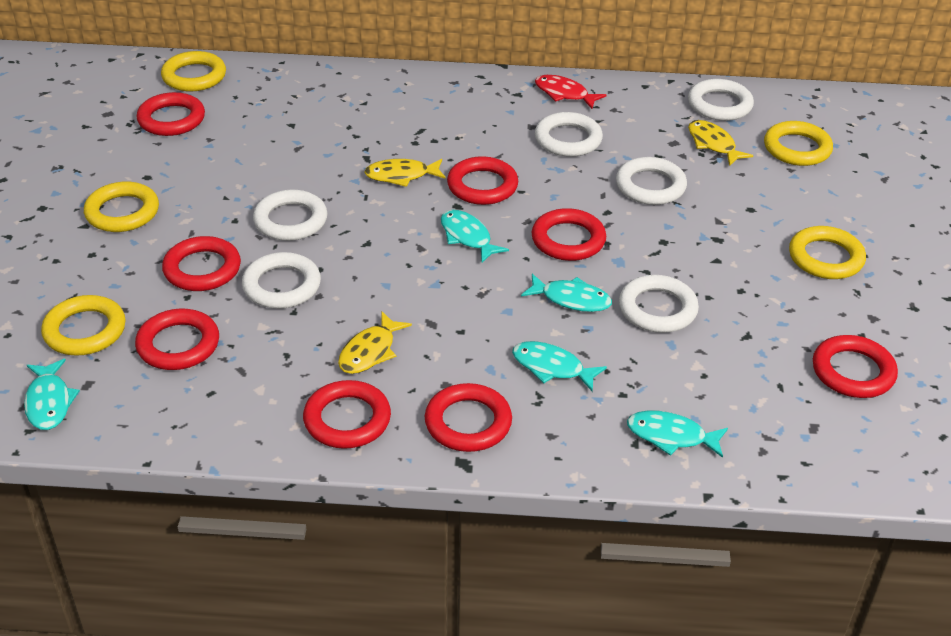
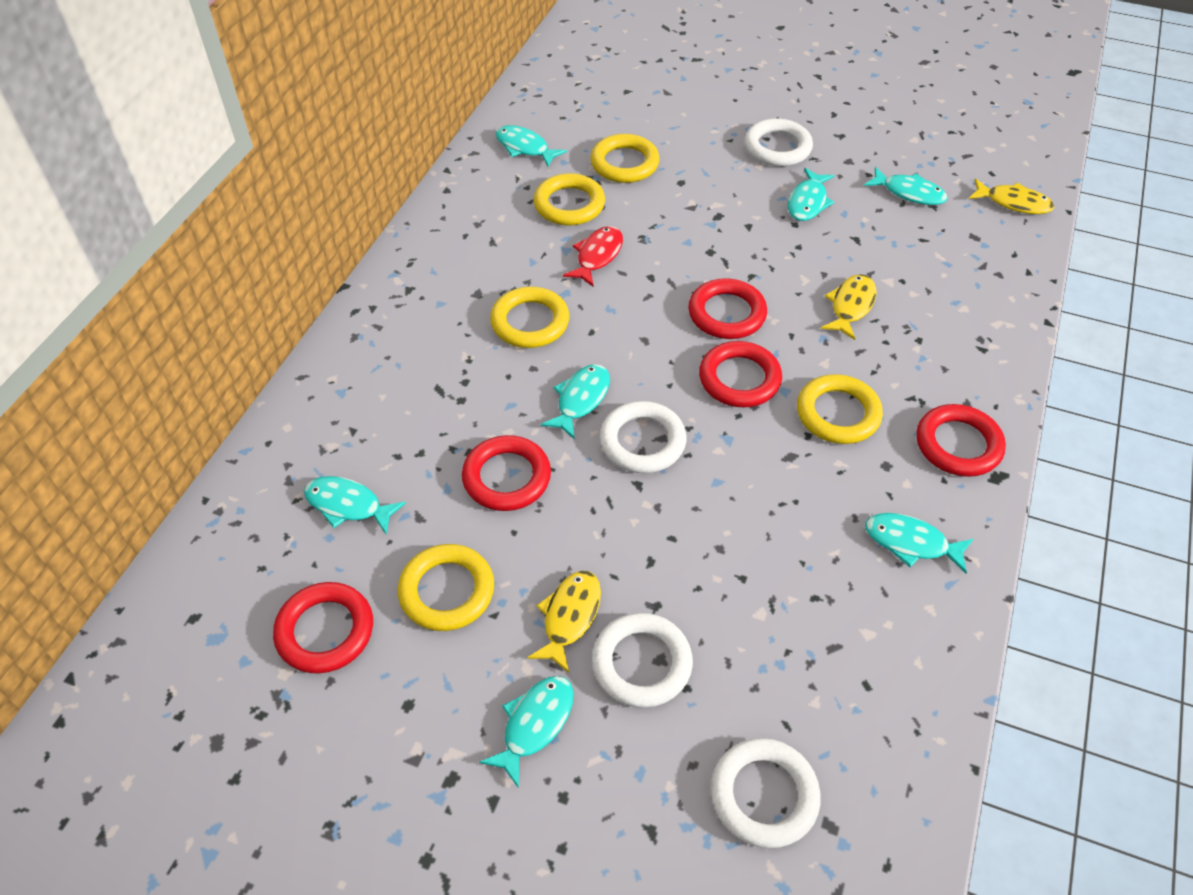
red ring: [135,309,219,370] [137,92,205,136] [162,236,241,291] [303,380,391,449] [425,383,512,452] [447,156,518,205] [531,208,606,261] [813,335,898,398] = 8 -> [273,582,373,674] [462,435,551,511] [688,278,767,339] [699,341,782,407] [916,404,1006,477] = 5
turquoise fish: [24,359,80,430] [441,210,509,263] [512,341,607,392] [521,274,612,312] [627,411,728,458] = 5 -> [304,476,406,534] [479,676,574,788] [496,125,567,167] [541,364,610,440] [788,168,835,221] [864,167,947,205] [865,513,973,573] = 7
white ring: [242,252,321,309] [253,190,328,241] [535,112,603,157] [616,157,687,205] [619,275,699,333] [688,79,754,121] = 6 -> [592,613,693,708] [600,401,687,473] [711,738,821,848] [744,118,813,166] = 4

